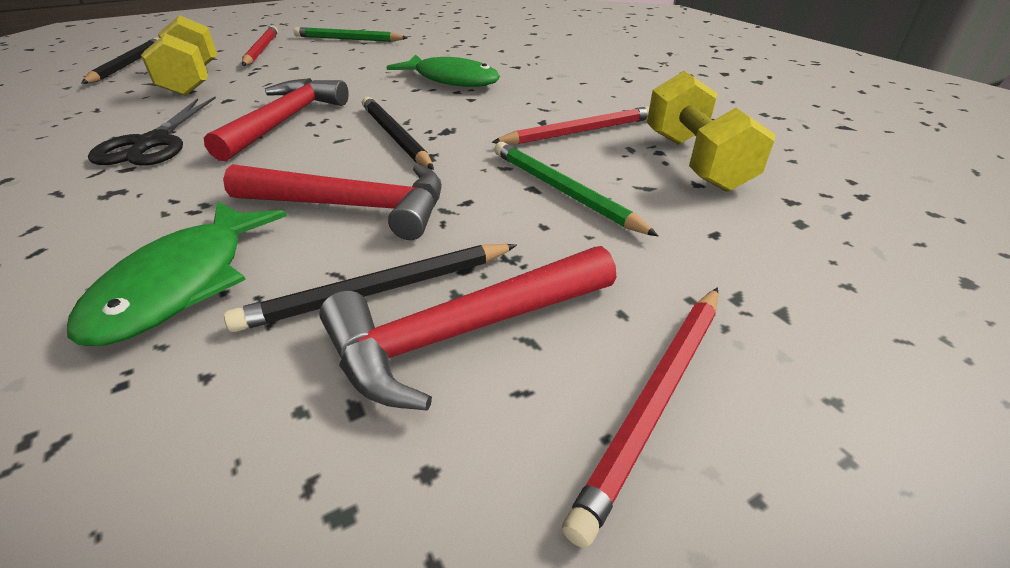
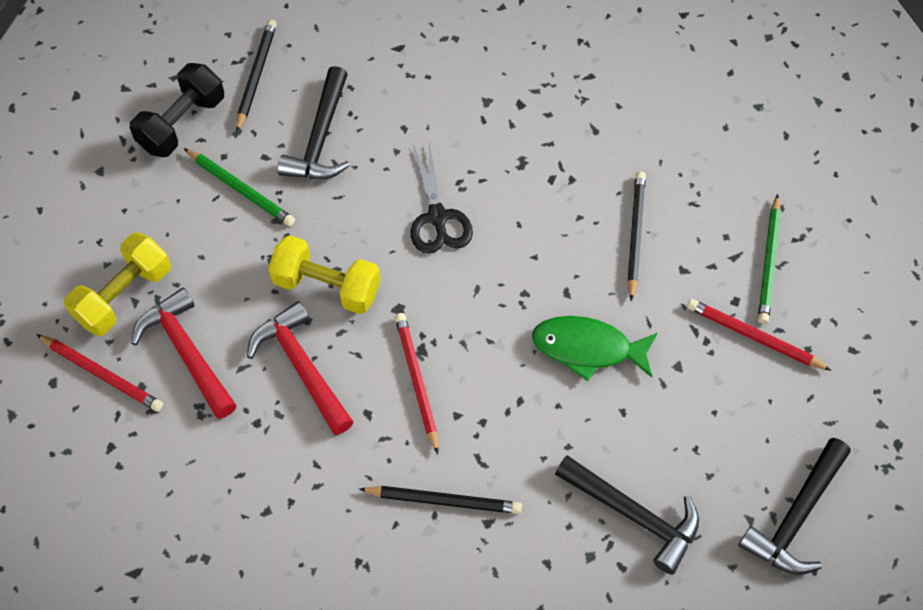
black dumbbell: none = 0 -> [130,63,224,157] = 1
black hammer: none = 0 -> [277,66,350,179] [555,455,699,575] [738,438,851,575] = 3
green fish: [67,201,287,346] [387,55,500,87] = 2 -> [532,316,658,381] = 1
red hammer: [204,78,349,161] [223,164,442,240] [319,246,616,411] = 3 -> [131,287,236,419] [247,301,353,435] = 2

